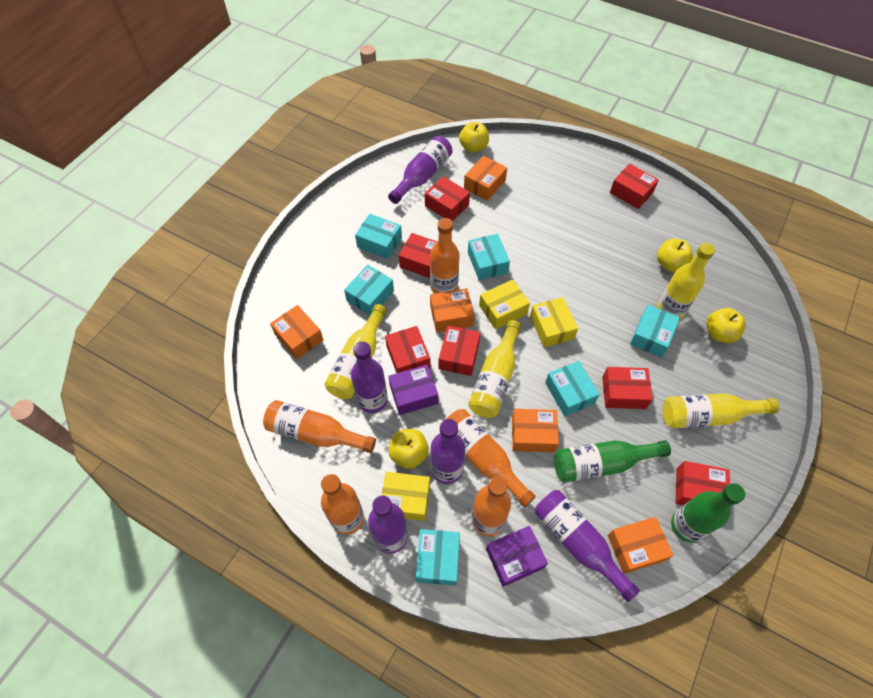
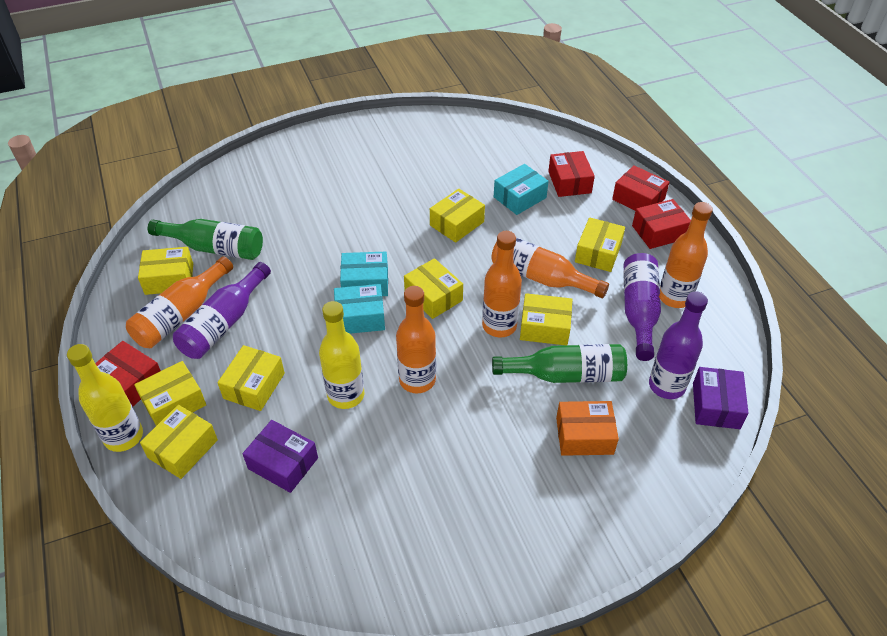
orange box: [270,305,324,359] [430,288,475,332] [464,156,507,201] [512,409,559,452] [608,517,673,574] = 5 -> [556,401,619,456] = 1
purple bottle: [351,341,388,413] [368,495,408,553] [388,136,453,204] [430,419,465,484] [535,490,640,602] = 5 -> [173,262,271,359] [623,253,661,361] [649,291,708,399] = 3
red box: [385,326,431,373] [399,233,437,278] [425,176,470,221] [439,326,481,376] [602,367,653,409] [610,164,659,209] [676,461,730,505] = 7 -> [95,341,161,407] [548,151,595,197] [612,165,669,211] [632,199,691,249] = 4
turquoise box: [344,265,394,315] [355,214,402,259] [416,529,460,586] [468,234,510,280] [545,361,600,416] [630,305,680,358] = 6 -> [334,284,385,334] [340,252,388,296] [494,164,549,215] = 3
yellow apple: [388,429,429,469] [459,122,489,153] [657,239,693,272] [706,308,746,343] = 4 -> none = 0
yellow bottle: [325,304,387,399] [468,320,521,418] [657,243,715,319] [663,393,779,428] = 4 -> [67,344,143,452] [319,301,364,409] = 2
yellow box: [382,472,430,521] [479,280,530,329] [530,297,578,348] = 3 -> [134,361,206,426] [138,247,193,295] [140,405,218,479] [217,345,285,411] [404,258,463,319] [430,189,485,243] [520,293,572,345] [575,217,625,272] = 8

